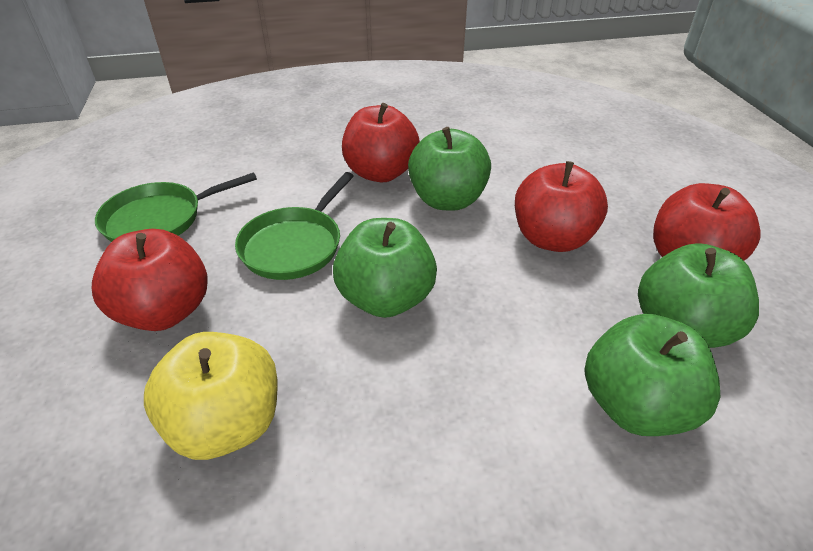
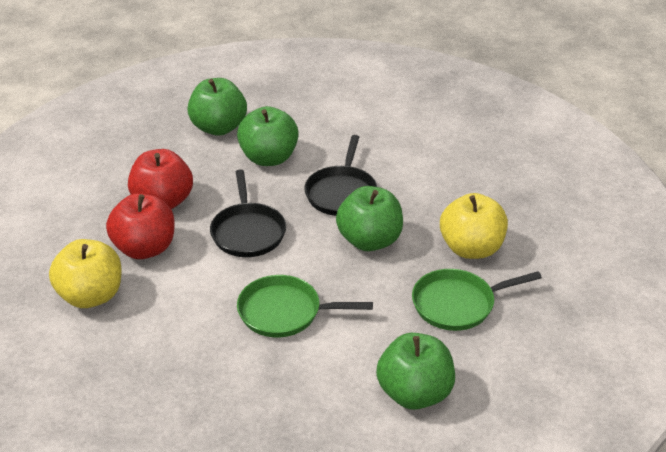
black pan: none = 0 -> [210,169,286,257] [304,135,377,216] = 2
red apple: [92,229,208,331] [342,103,420,182] [515,161,608,252] [653,183,761,260] = 4 -> [106,193,175,259] [128,149,193,209] = 2
yellow apple: [144,332,277,460] = 1 -> [49,239,121,308] [440,193,508,259] = 2

